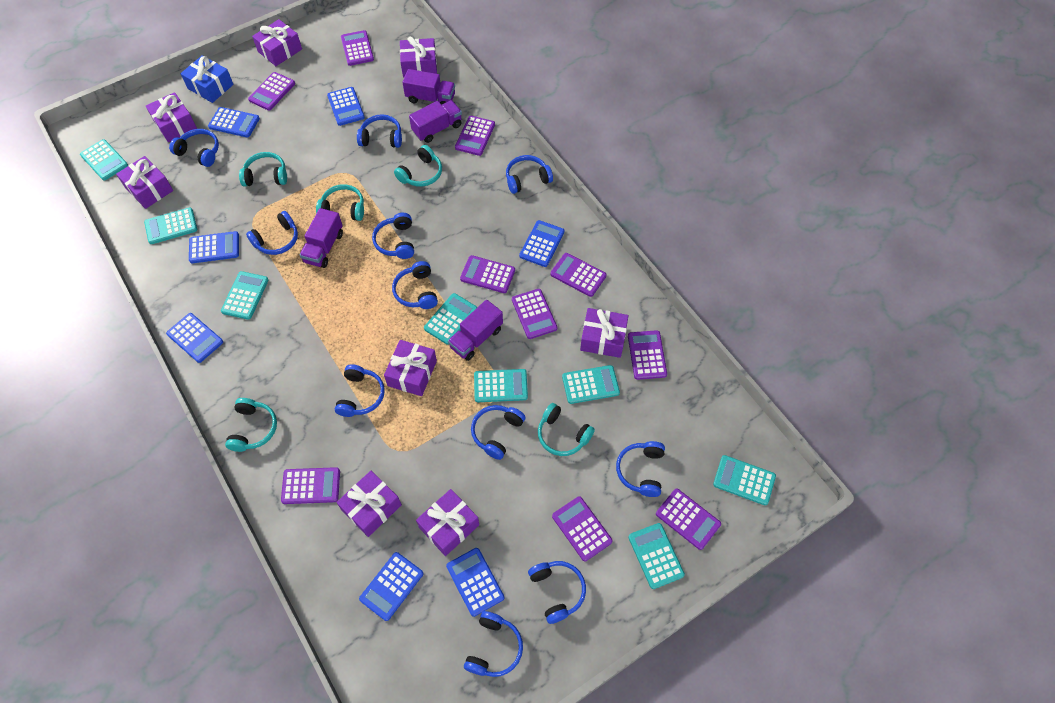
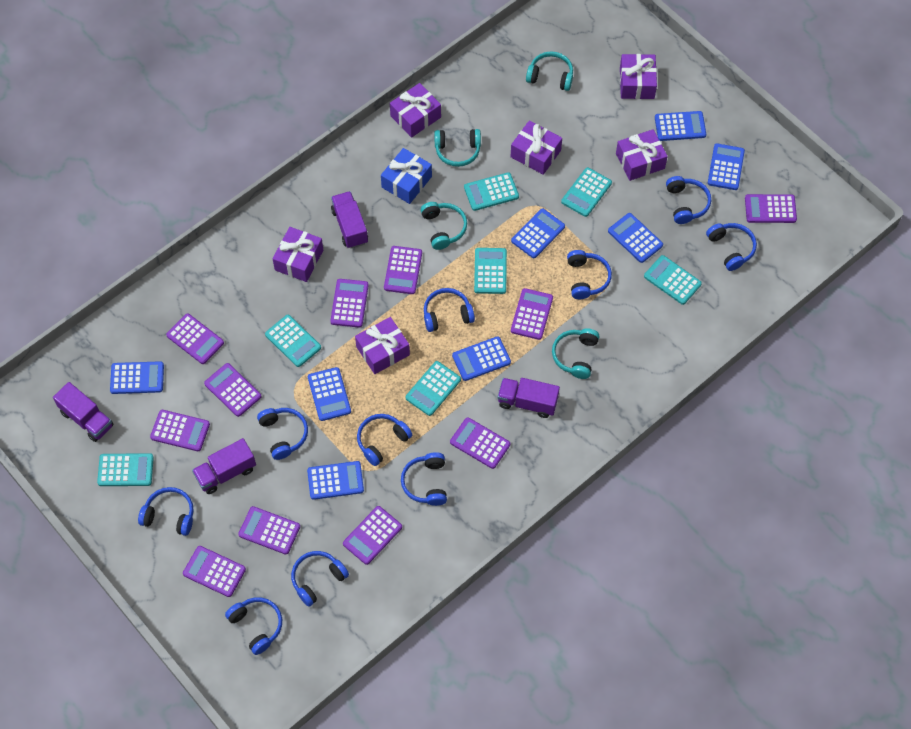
blue calculator: [166,313,223,363] [189,231,239,263] [208,107,260,137] [327,87,365,126] [359,552,423,621] [446,548,504,617] [519,220,564,267] = 7 -> [110,361,164,394] [307,461,364,500] [308,367,351,421] [452,336,511,381] [511,208,565,258] [608,213,663,263] [655,111,706,141] [708,143,745,190] = 8
blue headphones: [169,129,219,167] [246,211,298,255] [335,364,385,417] [357,114,402,148] [372,213,414,259] [392,261,438,309] [464,611,523,677] [471,405,526,460] [506,155,553,194] [528,561,586,624] [616,441,665,497] = 11 -> [138,487,194,536] [225,597,282,655] [257,408,308,460] [291,551,349,607] [357,414,412,466] [401,452,447,506] [424,288,475,332] [567,250,612,299] [666,176,711,224] [706,223,757,271] = 10
purple calculator: [248,72,295,111] [281,467,340,504] [341,30,374,66] [455,116,495,156] [460,255,515,293] [512,289,557,339] [550,253,606,297] [552,496,613,561] [628,330,667,380] [656,489,721,550] = 10 -> [150,410,210,451] [166,313,224,364] [183,546,246,597] [204,363,262,417] [238,506,300,554] [330,279,369,328] [343,506,402,565] [384,246,422,294] [450,417,510,469] [511,288,553,340] [745,194,797,223] = 11
purple gift: [116,156,173,209] [146,92,197,142] [252,19,302,66] [337,471,402,537] [384,340,437,396] [400,37,437,77] [416,489,479,556] [580,308,629,358] = 8 -> [273,227,323,282] [355,317,410,374] [390,83,441,138] [511,120,562,175] [616,129,668,181] [620,54,657,99] = 6
turquoise calculator: [80,139,128,181] [144,207,197,244] [221,271,269,320] [424,293,477,345] [474,369,528,402] [562,365,620,404] [628,523,685,589] [713,455,776,505] = 8 -> [97,453,154,486] [265,315,321,367] [405,361,461,416] [464,172,519,211] [474,248,507,294] [561,167,612,217] [644,255,702,305] = 7
turquoise headphones: [225,398,277,452] [239,152,287,186] [316,184,364,221] [394,145,442,187] [538,403,595,456] = 5 -> [420,202,467,250] [434,129,481,167] [526,52,573,91] [552,328,600,379] = 4

